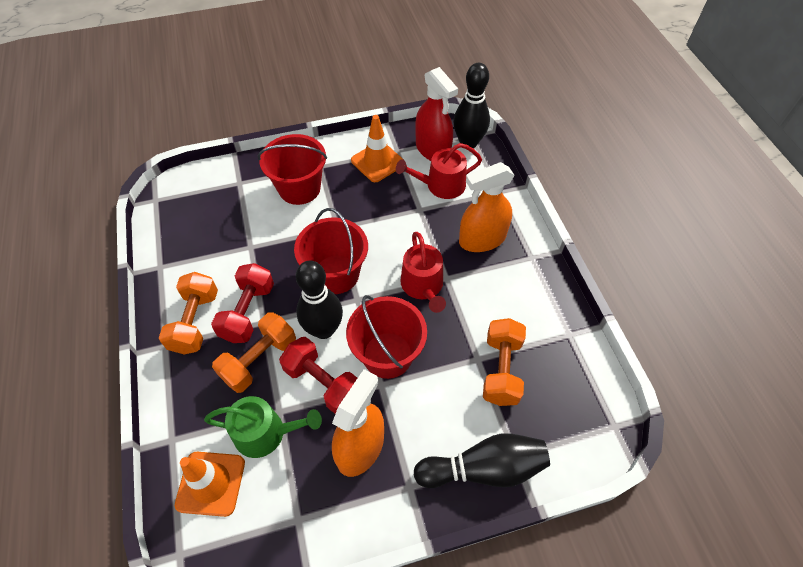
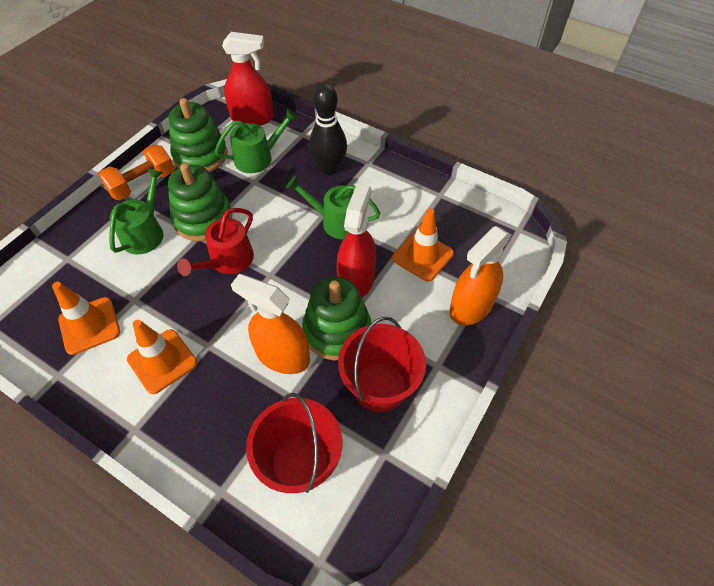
black bowling pin: [296,261,343,339] [413,433,550,488] [453,63,490,148] = 3 -> [309,84,347,175] = 1
green stacking toy: none = 0 -> [168,163,232,241] [169,98,228,172] [302,277,371,360] = 3
green watering can: [204,396,322,458] = 1 -> [109,168,163,254] [215,109,298,173] [286,176,380,239] = 3
orange dumbbell: [159,272,218,355] [212,312,296,393] [483,318,526,406] = 3 -> [98,144,175,200] = 1
orange traffic cone: [175,452,245,517] [351,115,404,182] = 2 -> [52,282,121,355] [127,320,197,394] [392,208,454,282] = 3
red bucket: [258,134,327,205] [294,208,368,294] [346,295,427,379] = 3 -> [246,393,342,493] [338,317,426,412] = 2
red dumbbell: [211,263,274,343] [279,337,357,414] = 2 -> none = 0
red spray bottle: [415,67,458,161] = 1 -> [222,32,274,126] [337,183,376,298] = 2
red watering can: [396,143,482,199] [400,232,446,313] = 2 -> [177,208,254,276] = 1

